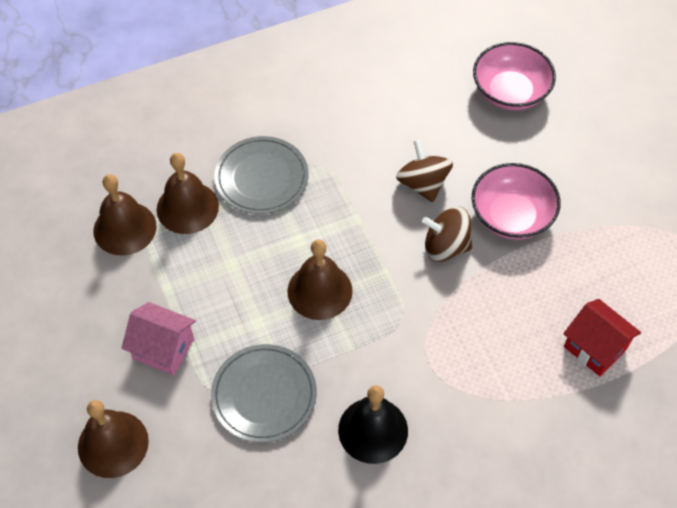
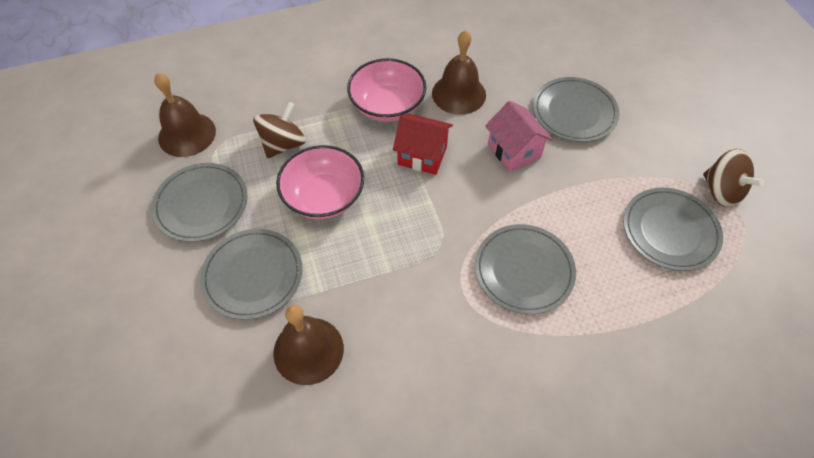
black bell: [338,385,408,464] = 1 -> none = 0
brown bell: [78,400,149,478] [93,174,157,256] [157,153,219,234] [287,239,353,320] = 4 -> [154,73,216,157] [273,305,344,385] [432,30,486,115] = 3
grey plate: [211,344,317,443] [215,136,308,214] = 2 -> [151,163,248,242] [200,229,302,320] [475,224,576,314] [533,77,620,142] [623,188,723,271] = 5

